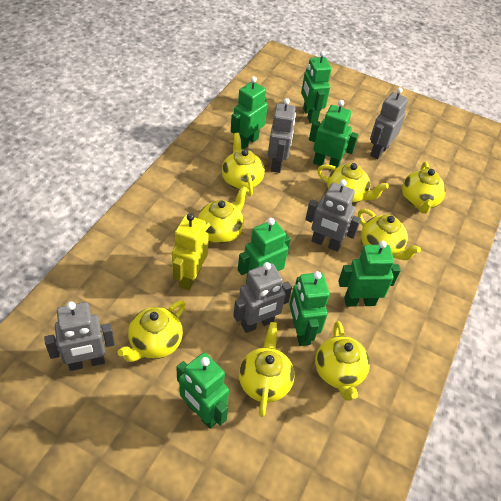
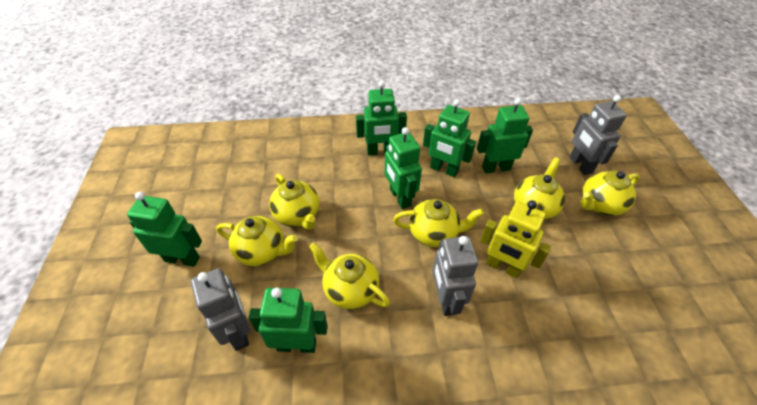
green robot: [176,353,229,429] [231,76,268,150] [238,218,291,284] [290,271,330,346] [301,51,331,123] [309,100,358,170] [338,241,401,307] = 7 -> [127,192,202,267] [249,288,328,353] [356,81,407,155] [384,127,422,209] [423,99,476,177] [477,98,533,173] = 6
grey robot: [44,301,115,371] [233,262,292,333] [268,98,296,173] [305,179,361,252] [370,87,408,159] = 5 -> [191,268,250,351] [432,236,478,316] [570,95,627,175] = 3
yellow teapot: [117,300,186,362] [198,186,248,244] [222,133,265,196] [239,322,294,417] [315,321,370,401] [317,163,389,204] [358,209,421,260] [402,162,446,214] = 8 -> [216,216,298,266] [269,174,319,230] [309,243,390,310] [393,199,484,247] [514,157,565,220] [580,171,640,216] = 6

